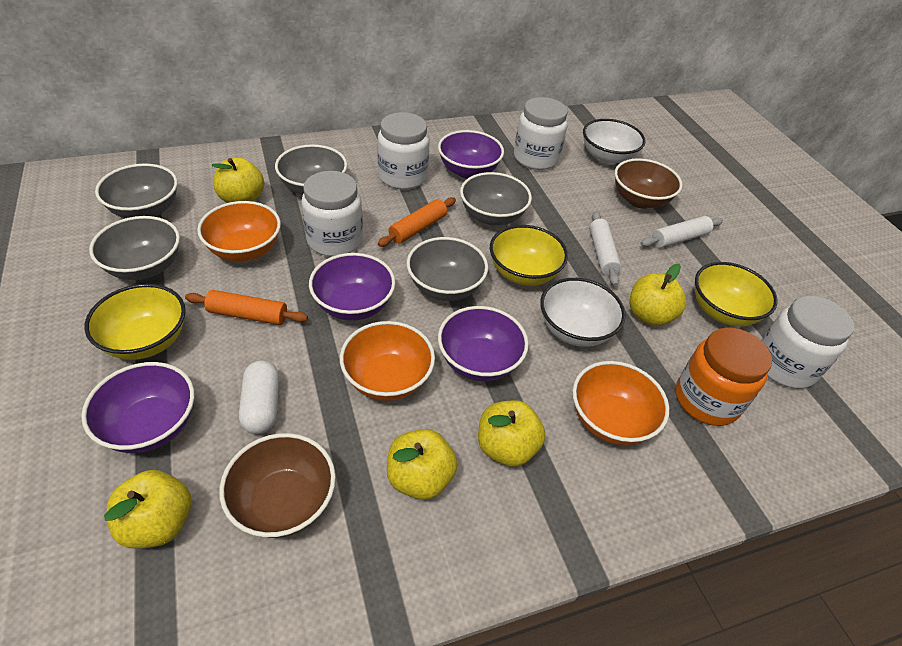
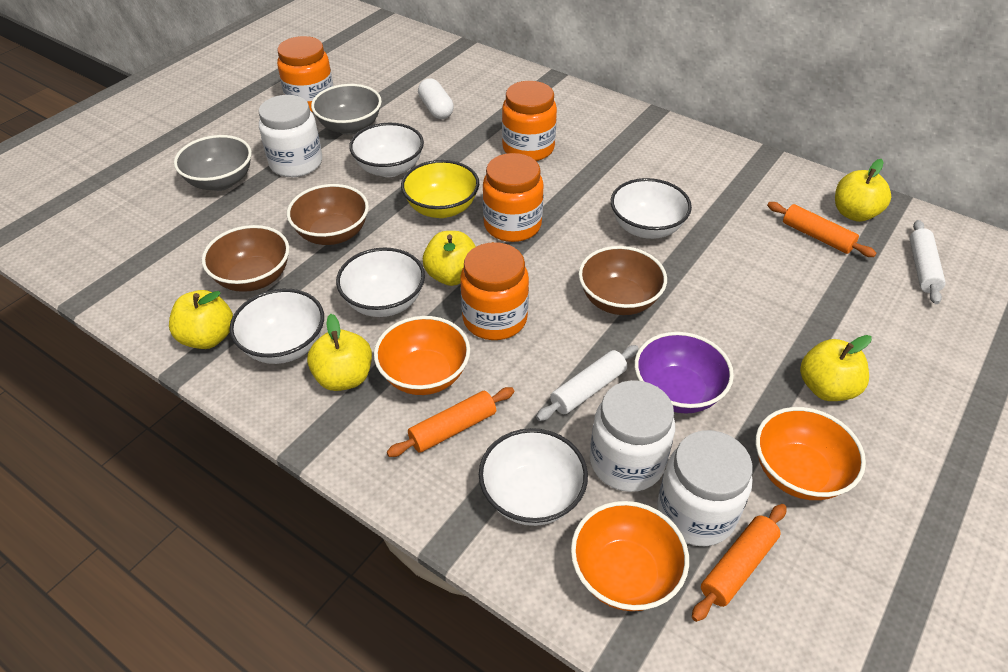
brown bowl: [219,433,336,538] [615,158,683,209] = 2 -> [202,225,290,292] [287,184,369,245] [579,246,667,315] = 3
grey bowl: [89,216,180,280] [95,163,178,218] [275,144,347,195] [407,237,488,301] [460,172,532,226] = 5 -> [174,135,252,191] [311,84,382,135] = 2
orange jar: [676,327,772,426] = 1 -> [277,36,333,112] [460,242,529,340] [483,153,544,242] [502,81,557,161] = 4
orange rolling pin: [185,290,308,325] [378,197,456,247] = 2 -> [387,387,514,457] [692,504,787,622] [767,202,877,257] = 3
purple bowl: [81,362,194,453] [309,253,395,321] [438,130,504,179] [438,306,529,381] = 4 -> [635,332,734,414] = 1
white bowl: [540,278,626,347] [583,119,645,165] = 2 -> [230,289,324,364] [336,248,425,317] [349,123,424,177] [479,428,588,526] [611,178,692,239] = 5
white jar: [302,171,363,257] [377,112,430,190] [514,97,568,170] [761,295,854,389] = 4 -> [258,95,322,177] [590,380,675,492] [657,430,753,546] = 3
yellow bowl: [84,284,186,360] [490,225,568,286] [695,262,778,326] = 3 -> [401,160,479,218] = 1

